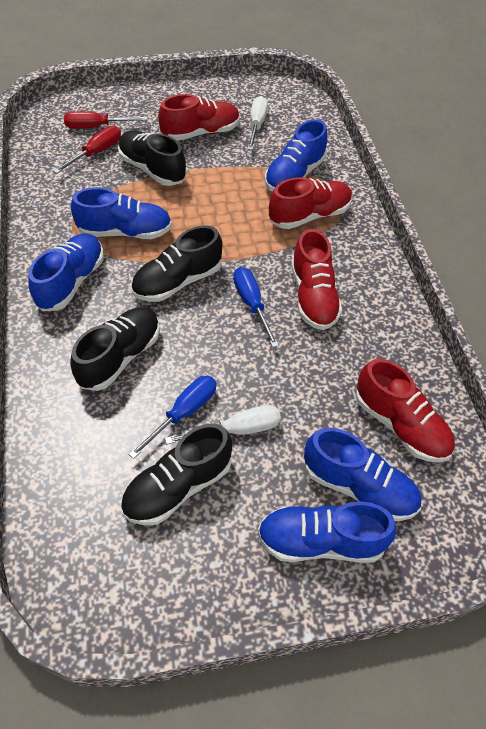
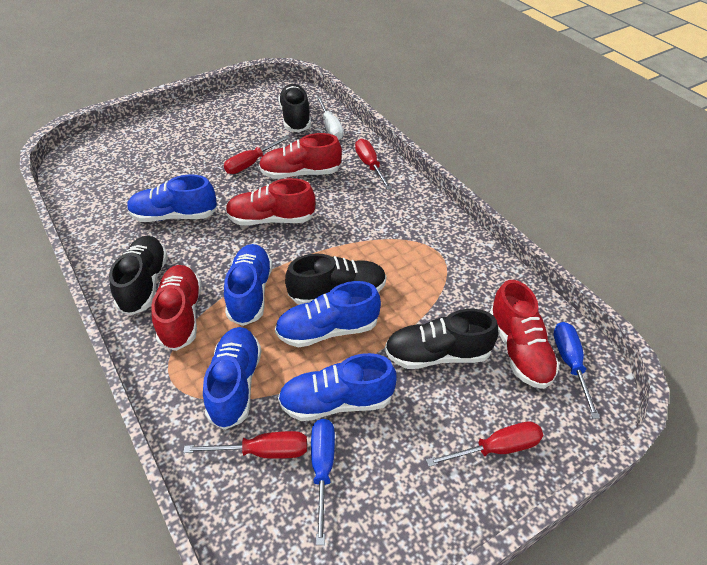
red screwdriver: [53,126,121,173] [64,111,148,129] = 2 -> [183,431,307,459] [224,136,290,174] [355,139,392,190] [426,421,543,467] = 4
white screwdriver: [165,405,281,445] [247,96,268,150] = 2 -> [317,97,344,140] = 1

